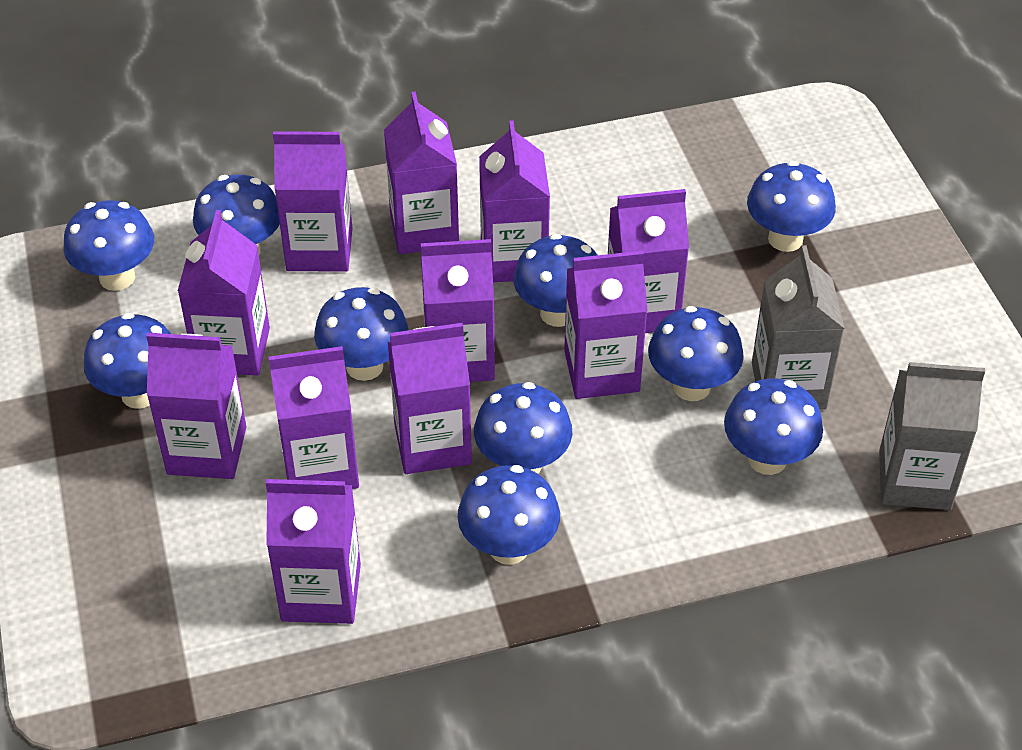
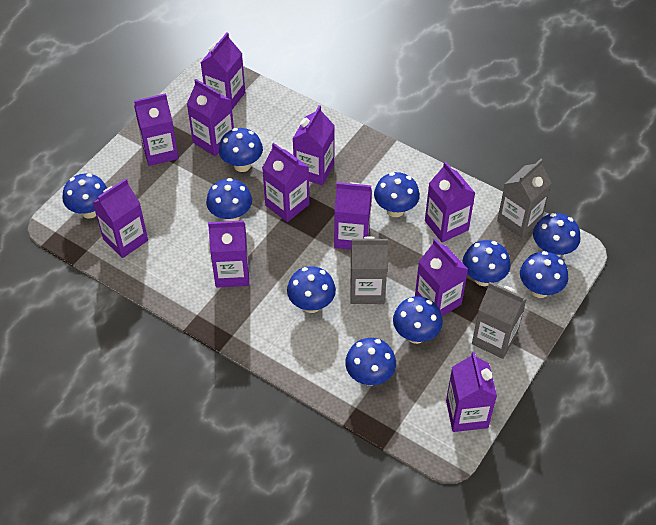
grey carton: [752,245,845,409] [879,362,985,510] = 2 -> [350,237,388,304] [472,282,527,359] [497,159,551,238] = 3

